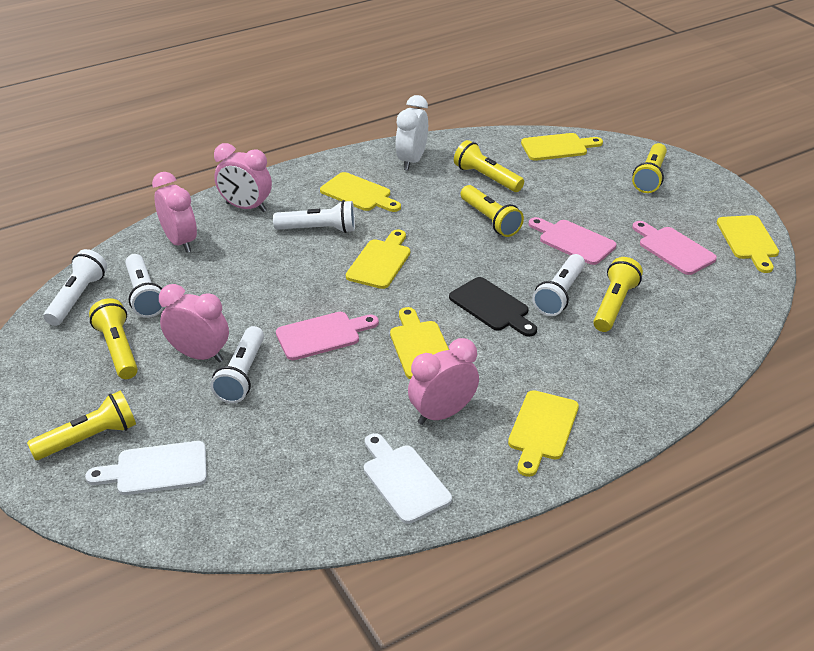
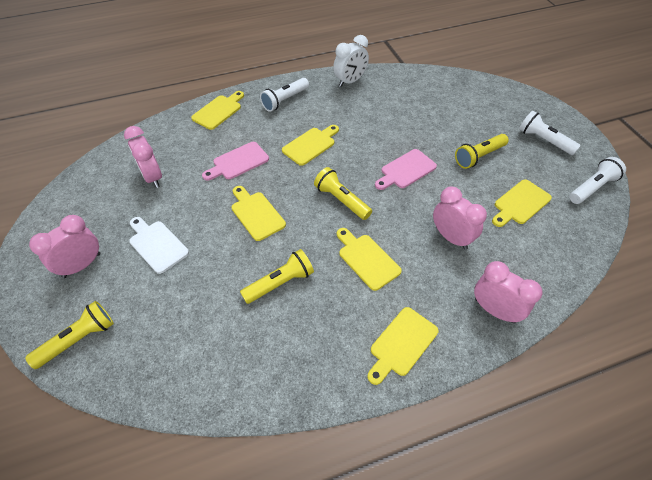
black cutting board: [449,277,537,337] = 1 -> none = 0
pink cutting board: [276,312,379,360] [529,217,617,265] [632,221,717,275] = 3 -> [202,142,269,181] [375,149,437,190] = 2
white cutting board: [85,441,207,495] [364,433,452,524] = 2 -> [129,217,189,274] = 1
white flashlight: [44,249,107,326] [125,254,164,318] [210,326,264,403] [273,200,355,233] [532,254,585,316] = 5 -> [260,78,309,112] [519,111,581,155] [569,157,626,204] = 3
yellow flashlight: [27,391,136,460] [89,298,138,379] [454,140,524,192] [461,185,524,237] [593,257,643,332] [632,143,667,193] = 6 -> [25,301,114,369] [240,249,314,304] [314,167,372,220] [455,134,509,169] = 4

